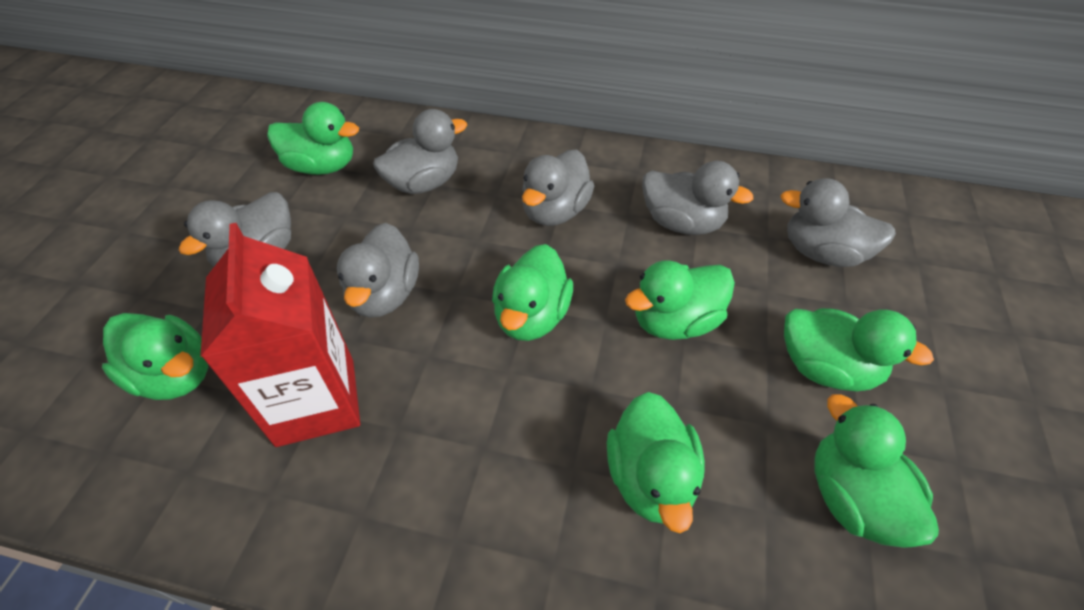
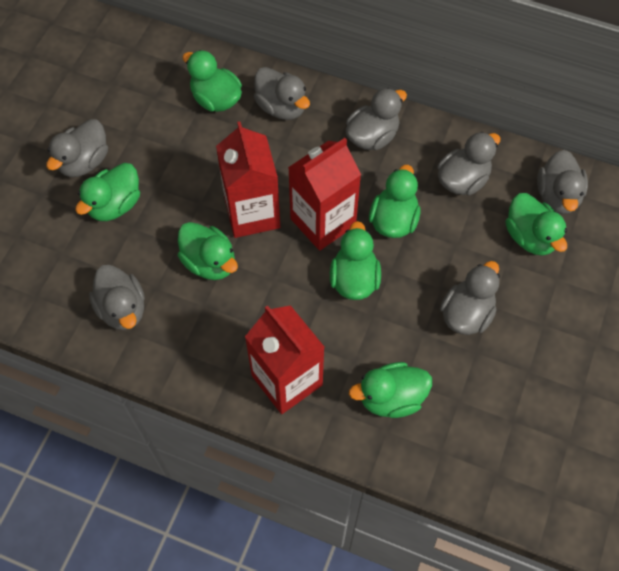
grey duck: [179,192,291,267] [337,223,419,318] [373,109,467,194] [522,150,594,226] [642,161,754,235] [780,178,896,267] = 6 -> [46,119,108,177] [89,265,145,330] [254,67,310,120] [346,88,407,150] [437,132,501,195] [440,261,500,335] [537,150,588,214] = 7
red carton: [200,223,360,447] = 1 -> [216,121,280,238] [245,305,325,414] [288,138,361,251] = 3

